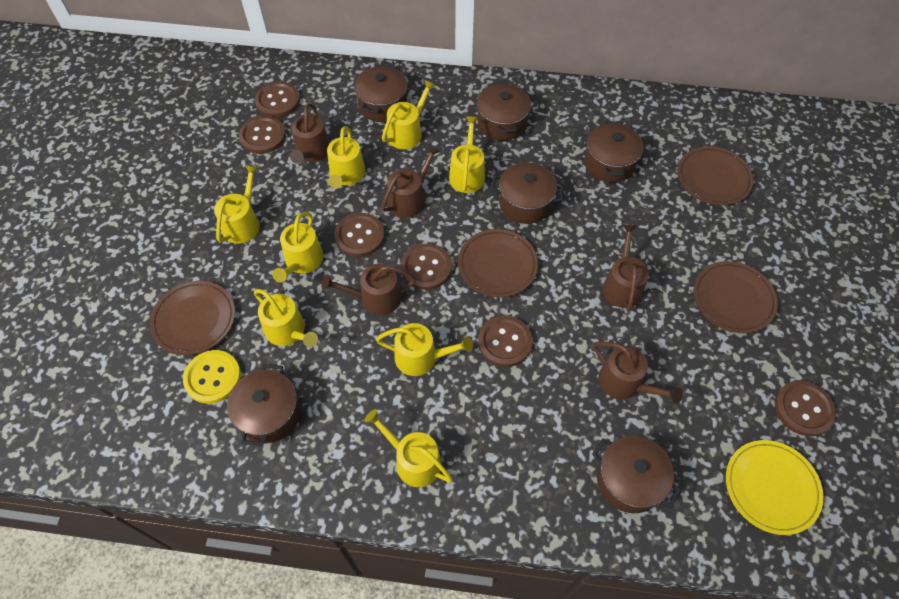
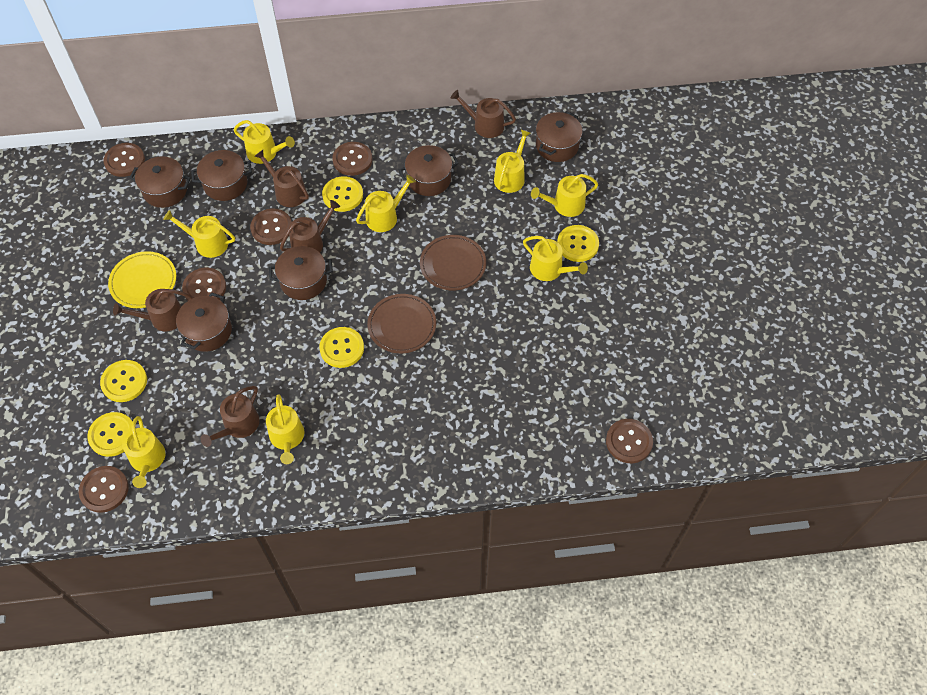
brown plate: [150,281,235,355] [458,229,538,297] [677,146,754,205] [694,261,778,333] = 4 -> [367,294,436,353] [420,235,486,290] = 2
yellow button: [183,350,241,404] = 1 -> [87,412,136,457] [100,360,147,402] [319,327,364,368] [322,176,363,212] [557,225,599,262] = 5

